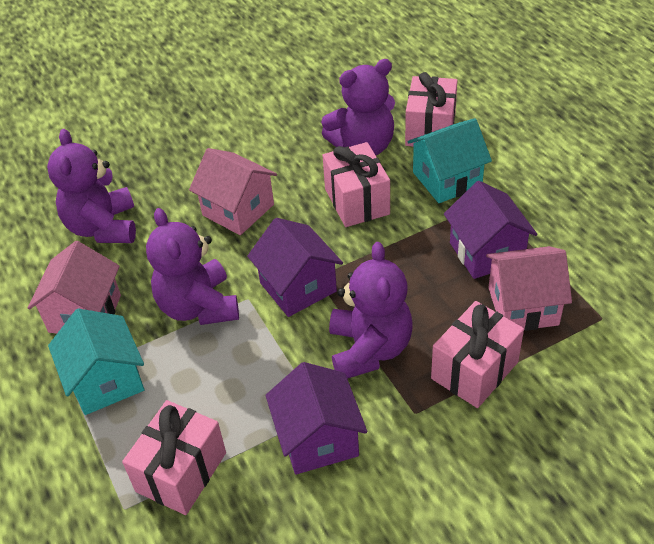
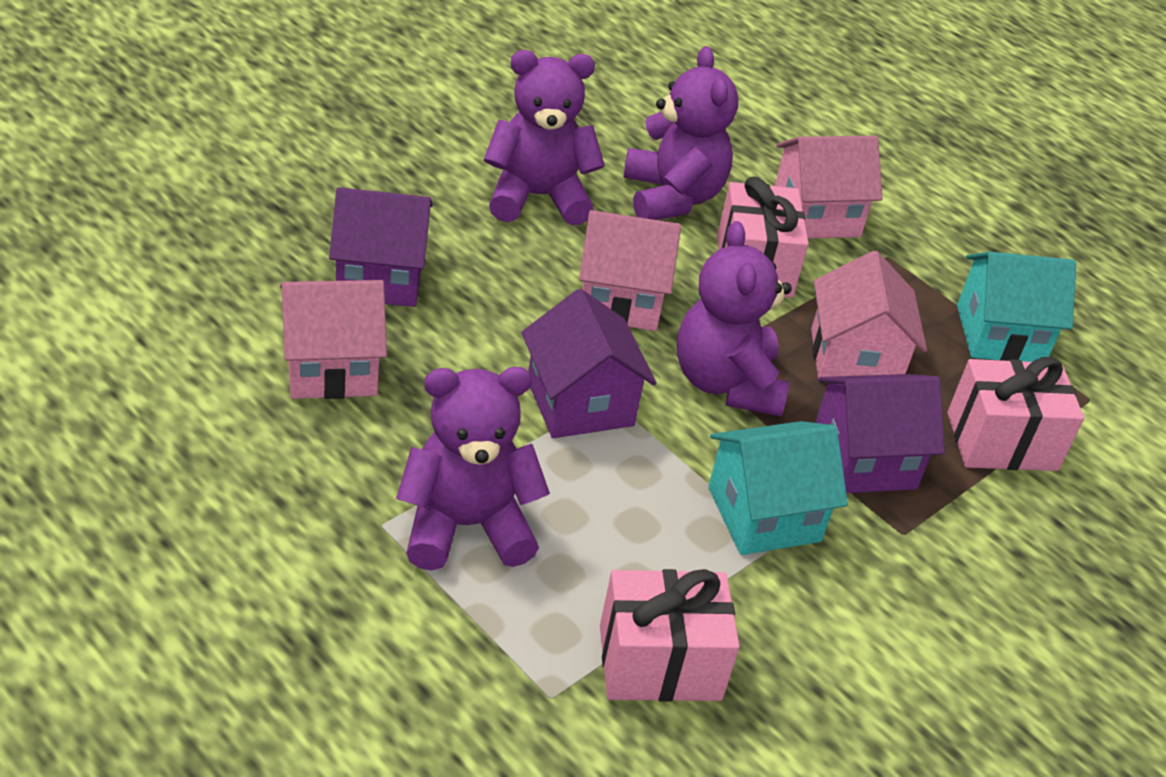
pink gift: [122,400,226,515] [323,142,390,227] [405,72,458,147] [431,301,524,408] = 4 -> [600,569,740,702] [717,177,809,298] [947,357,1084,471] = 3
pink house: [28,241,121,334] [189,148,277,235] [486,246,572,331] = 3 -> [280,280,387,399] [579,210,681,331] [775,136,883,239] [811,251,927,378] = 4

